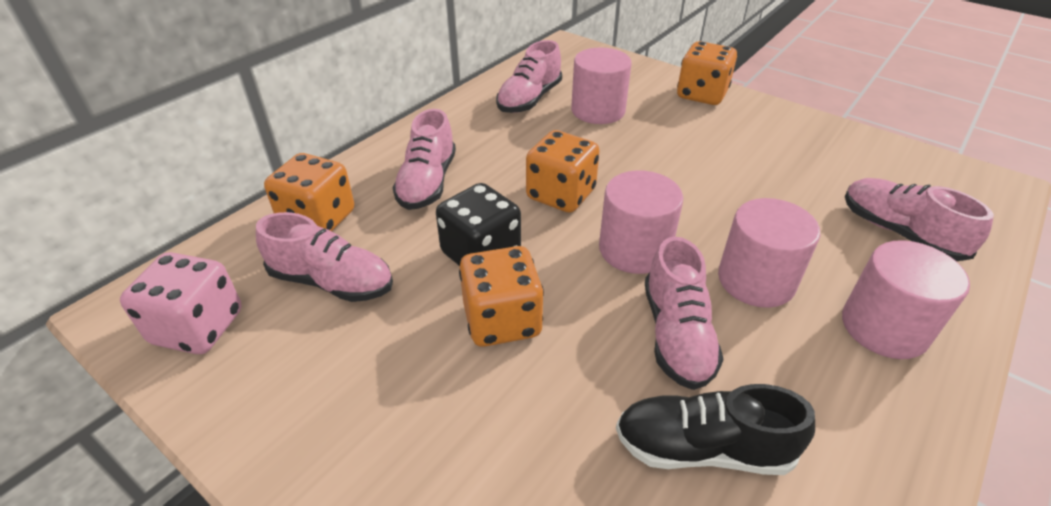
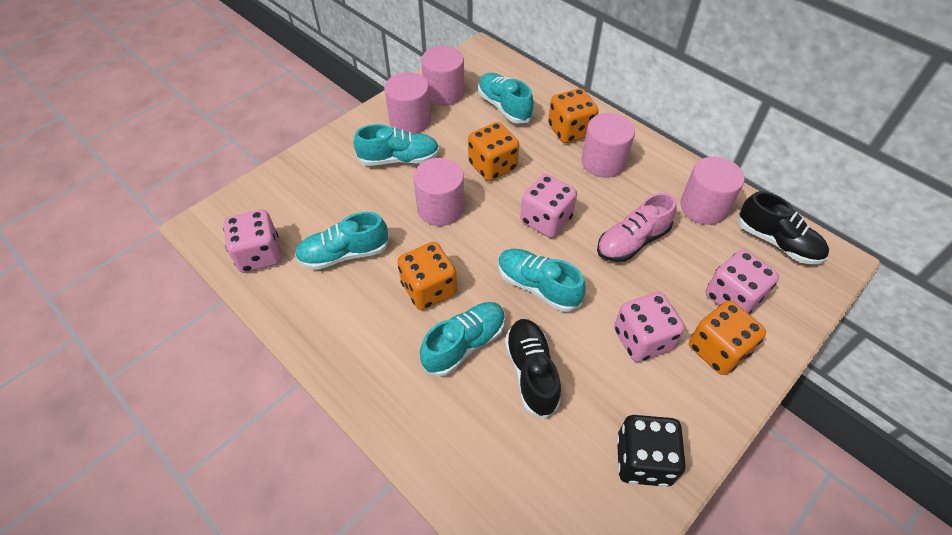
black shoe: [616,384,815,475] = 1 -> [505,319,561,419] [738,191,829,264] = 2
pink cylinder: [571,48,631,124] [599,170,683,274] [718,198,820,308] [842,240,970,359] = 4 -> [384,72,431,133] [413,158,465,226] [421,46,465,106] [581,113,635,178] [680,157,745,225] = 5
pink dice: [120,252,242,354] = 1 -> [223,210,282,273] [520,174,577,238] [614,292,684,362] [705,249,779,314] = 4
pink shoe: [256,212,393,302] [393,109,456,210] [496,40,562,113] [645,237,724,390] [845,178,994,261] = 5 -> [597,193,676,262] = 1
turquoise shoe: none = 0 -> [295,212,389,270] [354,124,439,166] [420,302,505,377] [478,73,534,124] [498,249,586,312] = 5

